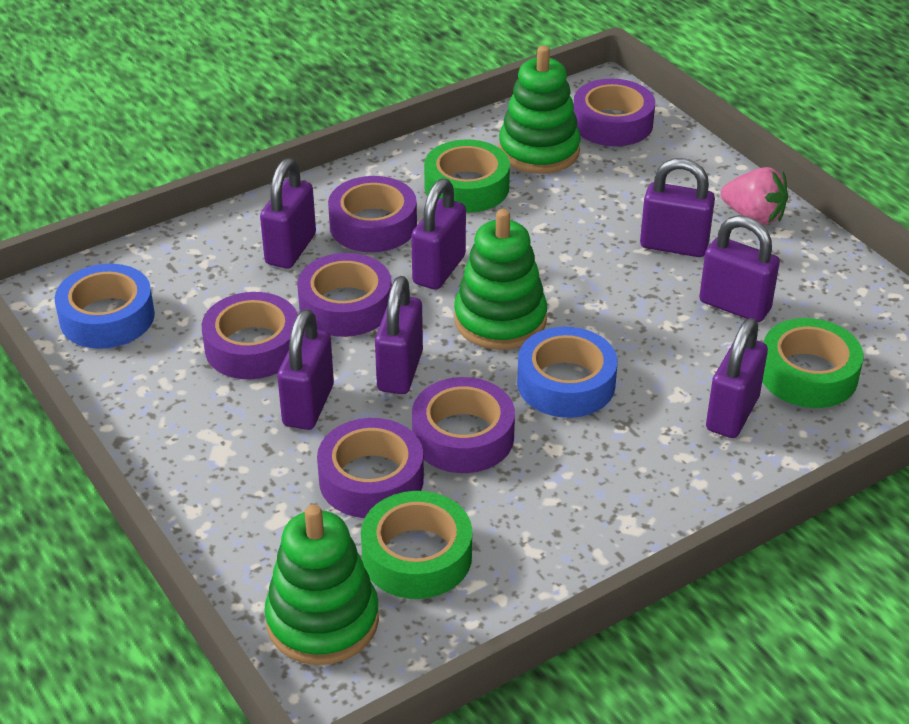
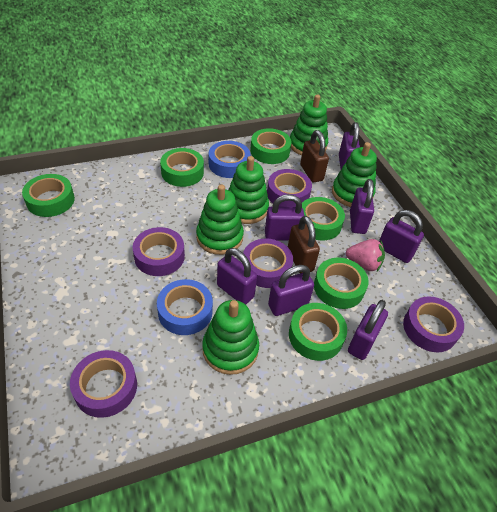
brown padlock: none = 0 -> [288,216,320,273] [300,130,329,182] = 2
green stacking toy: [265,505,379,665] [454,209,547,350] [499,46,581,174] = 3 -> [196,185,244,255] [202,300,259,375] [228,156,269,224] [290,95,328,155] [332,142,377,207] = 5
green tape: [361,491,472,599] [424,139,510,213] [762,318,864,408] = 3 -> [22,174,75,217] [160,148,204,187] [250,128,291,164] [289,303,347,361] [302,197,345,240] [314,258,368,309] = 6
purple tape: [202,292,298,379] [297,253,392,337] [317,418,424,518] [328,176,417,252] [412,377,515,473] [573,79,655,146] = 6 -> [70,350,137,418] [132,227,185,276] [243,238,293,288] [267,169,312,207] [403,296,464,352] = 5

